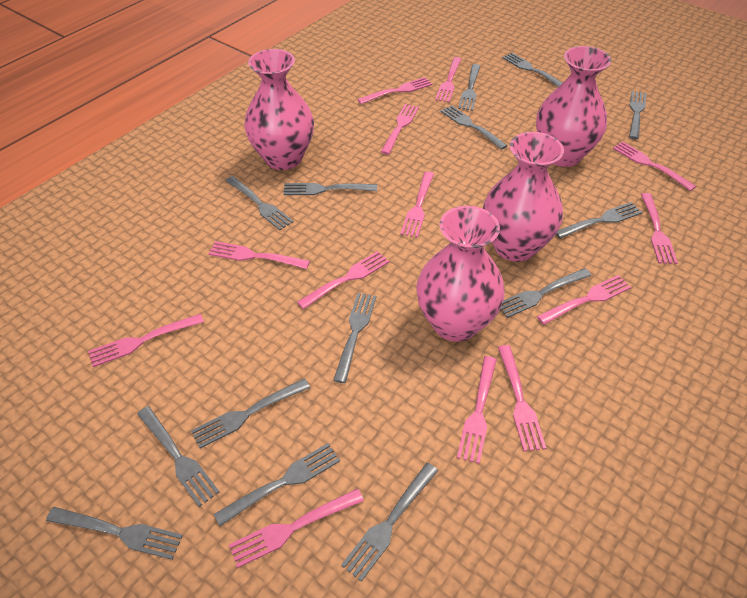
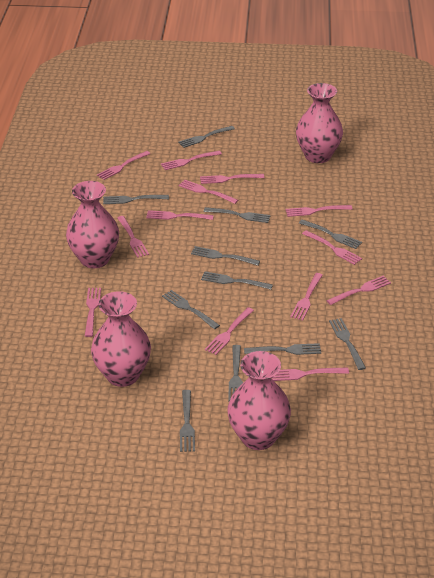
grey fork: [46,507,183,560] [137,406,219,507] [191,378,310,449] [213,443,340,526] [225,176,293,230] [283,183,377,195] [333,293,376,383] [341,463,438,582] [440,105,508,150] [458,64,480,111] [500,268,591,318] [502,53,562,87] [556,202,643,239] [629,91,647,139] = 14 -> [103,195,169,204] [162,290,220,329] [178,126,235,148] [180,390,195,452] [191,246,260,266] [201,271,273,290] [204,207,271,223] [228,345,243,402] [244,343,321,355] [299,220,362,249] [329,318,366,370] = 11

